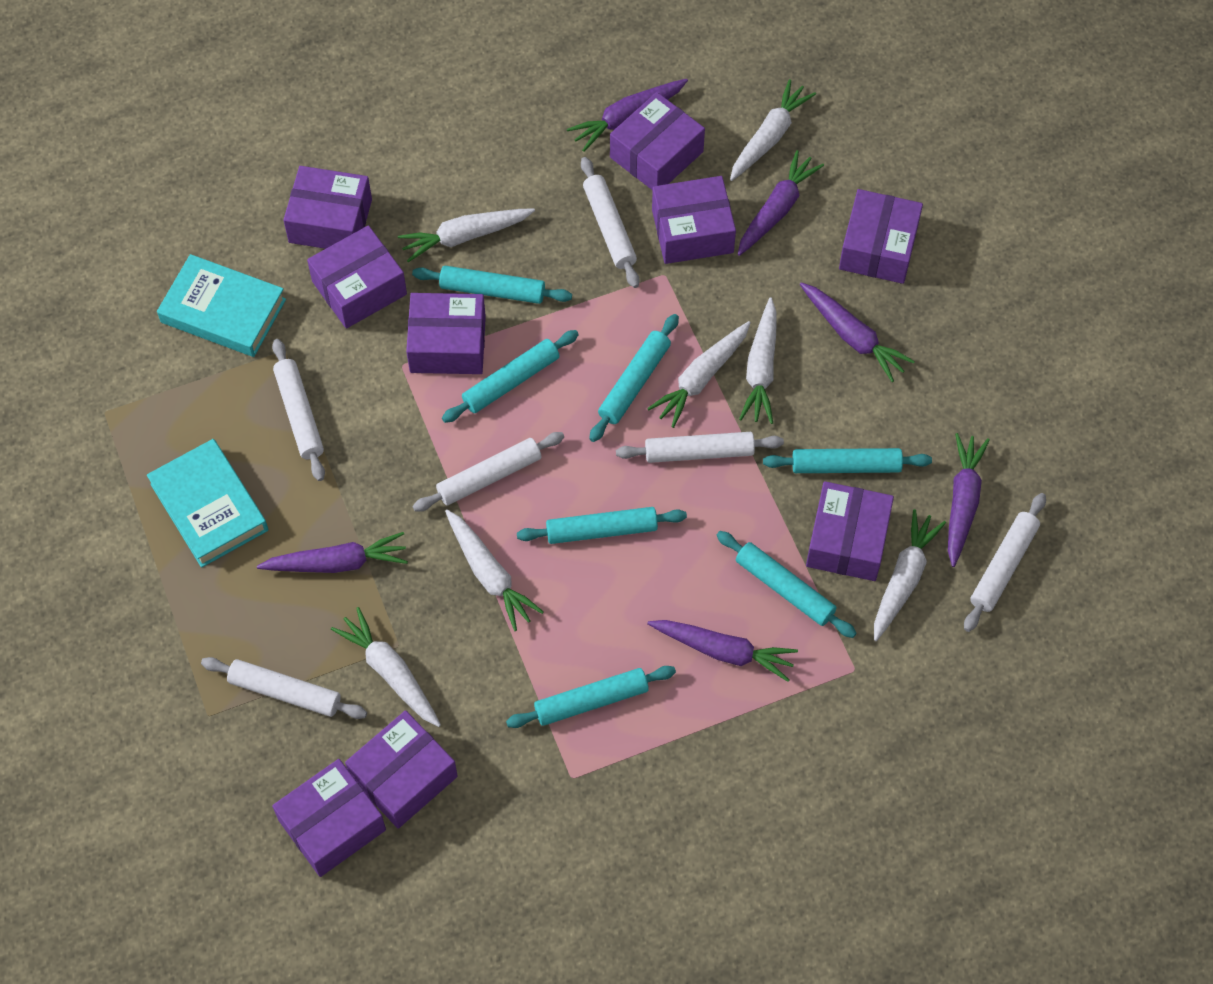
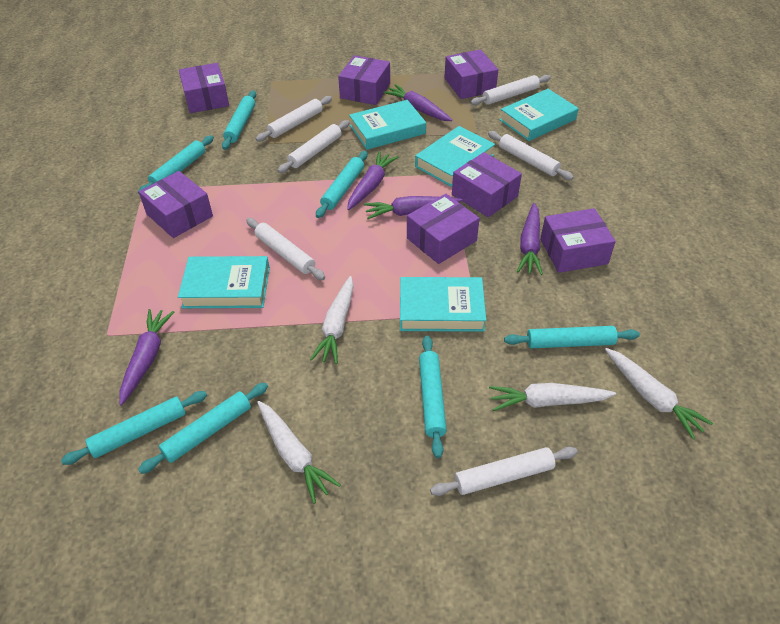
purple box: [272,759,386,877] [283,166,372,249] [307,225,407,329] [345,710,458,829] [406,293,486,374] [610,92,705,190] [652,176,736,264] [806,481,894,581] [839,189,923,284] = 9 -> [139,171,213,238] [179,63,229,113] [338,55,390,105] [407,194,480,264] [444,49,498,99] [452,152,522,217] [540,208,616,273] = 7
purple carrot: [257,532,408,573] [567,79,688,152] [647,620,798,682] [738,150,824,256] [800,282,915,382] [948,433,990,567] = 6 -> [119,309,174,406] [347,151,398,210] [364,196,463,219] [383,84,452,121] [517,203,543,275] = 5
turquoise book: [147,439,268,568] [157,254,286,357] = 2 -> [178,256,270,308] [349,100,426,150] [400,277,486,332] [415,126,495,187] [500,89,579,141] = 5
white carrot: [331,607,441,727] [398,208,535,262] [445,509,544,631] [647,321,751,428] [730,79,816,181] [739,297,777,424] [874,509,946,641] = 7 -> [257,401,341,504] [310,276,354,364] [489,383,616,411] [605,348,713,440] = 4

